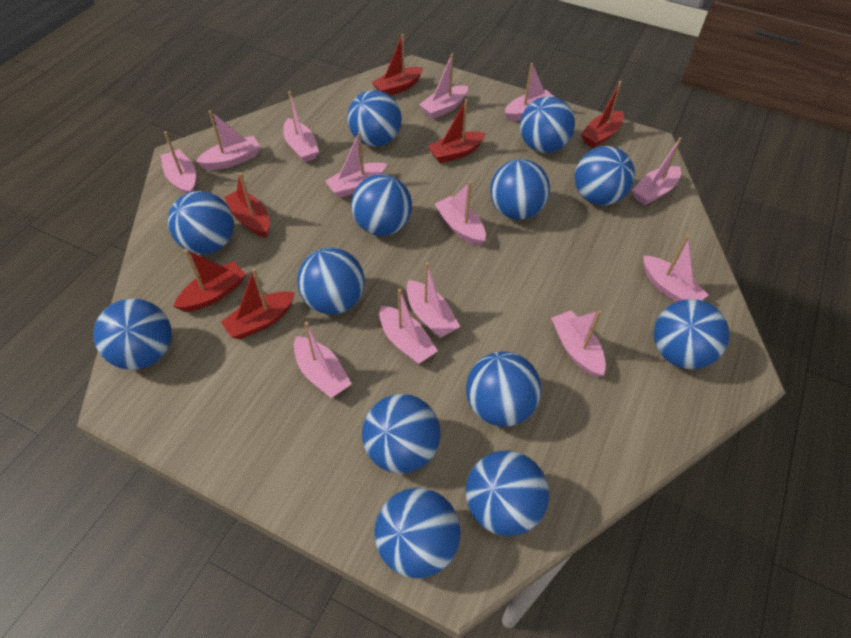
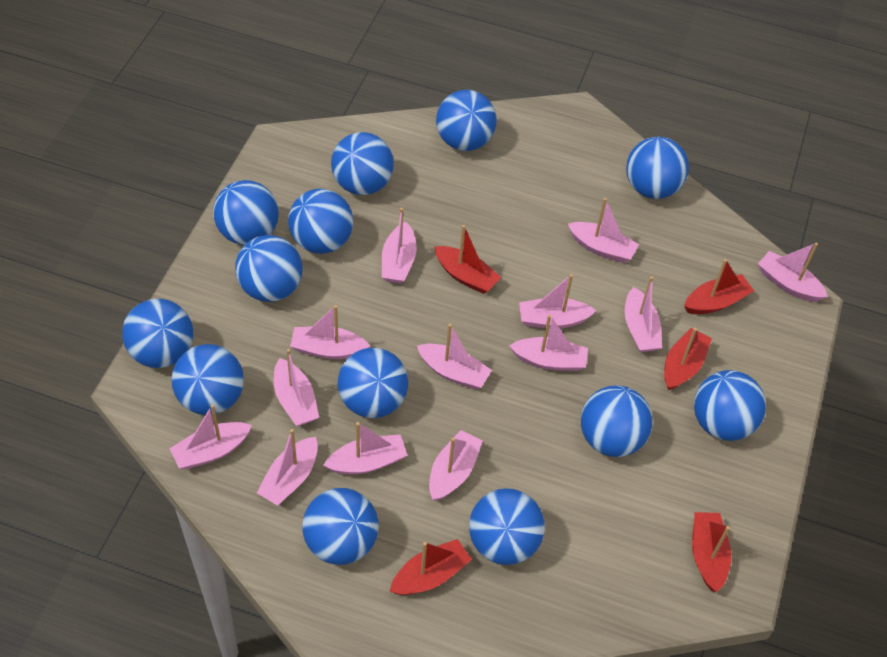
red boat: [173,249,246,312] [221,269,295,339] [224,173,270,238] [372,34,423,96] [427,99,486,163] [581,81,624,148] = 6 -> [390,539,472,595] [434,225,501,294] [664,328,712,390] [684,259,754,314] [692,512,731,592] = 5

